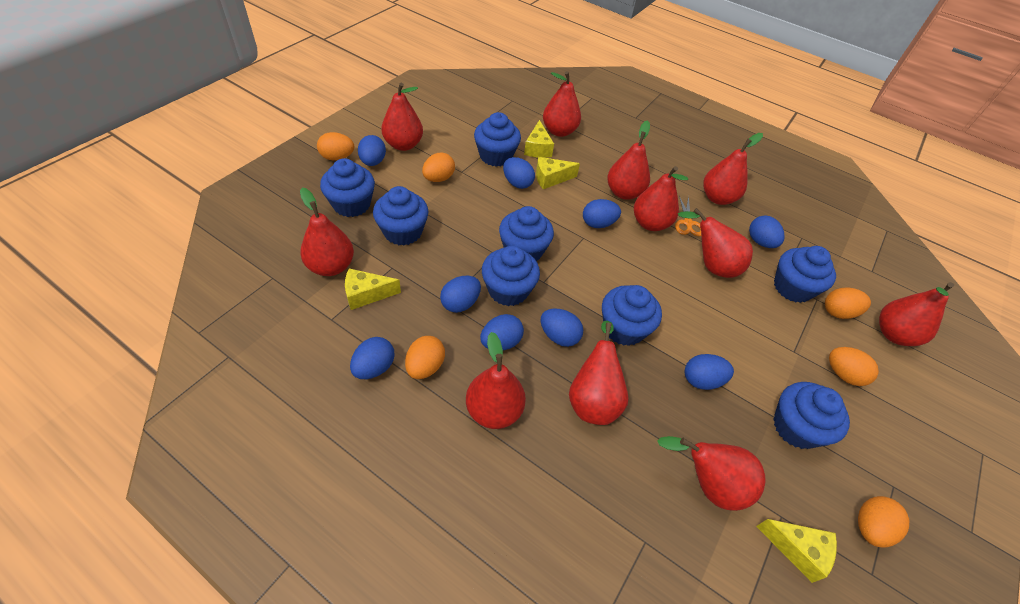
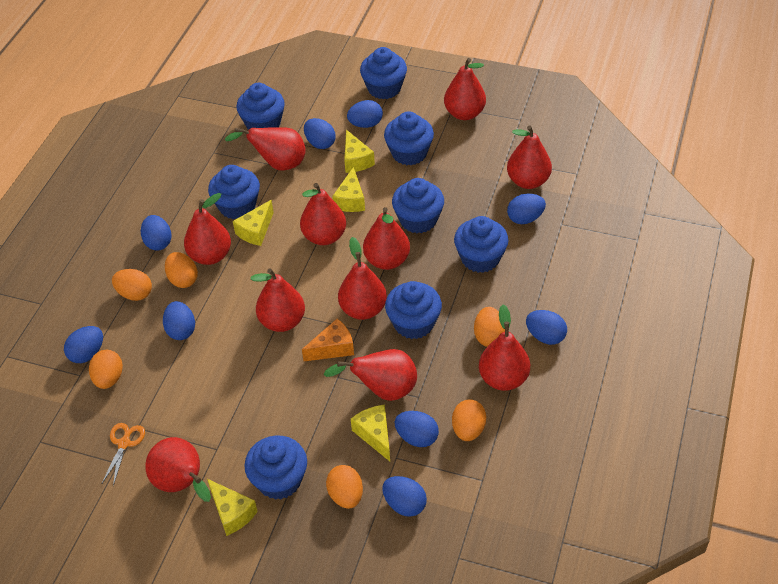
orange cheese: none = 0 -> [302,319,354,361] = 1
yellow cheese: [345,268,401,310] [524,120,554,158] [536,157,580,189] [756,519,837,583] = 4 -> [207,479,258,536] [233,200,274,246] [332,167,365,212] [344,130,375,173] [351,405,390,461] = 5

